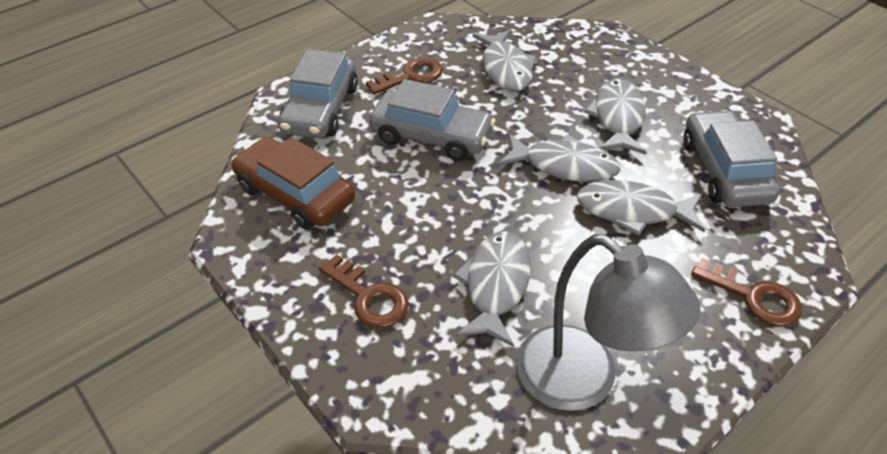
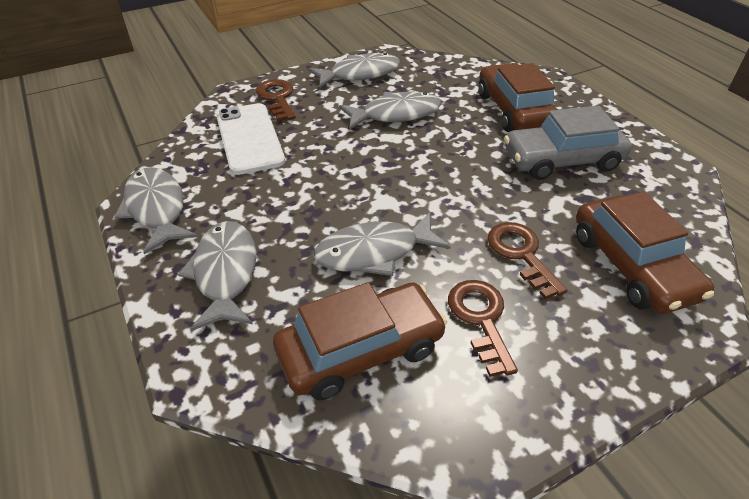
brown car: [231,137,355,229] = 1 -> [273,282,447,400] [479,63,558,132] [576,191,714,314] = 3
grey car: [278,49,358,138] [369,79,495,161] [683,110,780,207] = 3 -> [504,106,632,180] = 1
grey lamp: [516,234,701,411] = 1 -> none = 0
white phone: none = 0 -> [216,103,285,175] = 1

